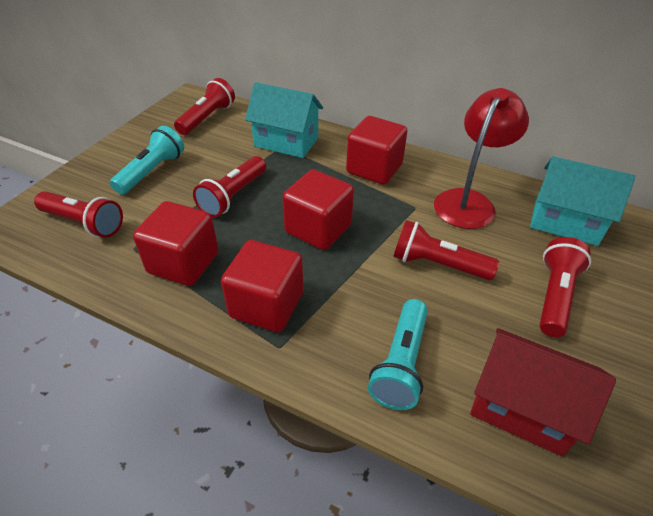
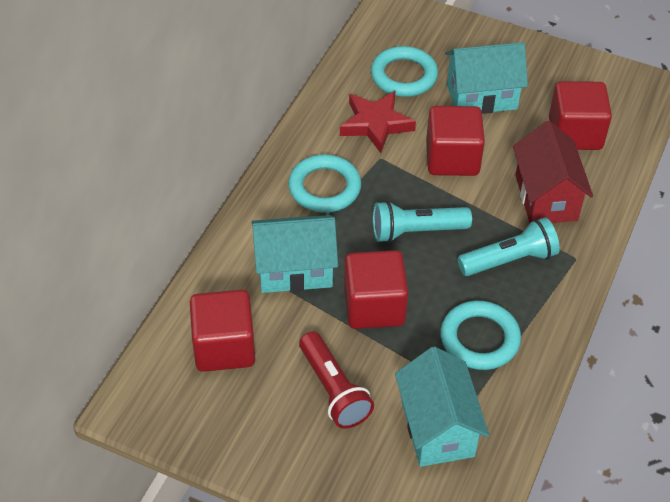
red flashlight: [34,191,123,238] [174,78,235,135] [193,156,266,218] [393,220,499,280] [539,237,591,337] = 5 -> [299,331,374,429] = 1
red lamp: [434,88,529,229] = 1 -> none = 0
red star: none = 0 -> [340,91,416,153] = 1
turquoise house: [245,82,323,158] [530,156,635,246] = 2 -> [252,215,338,293] [395,346,489,467] [445,42,528,114] = 3
turquoise ring: none = 0 -> [288,154,361,213] [371,46,438,97] [440,301,521,370] = 3

